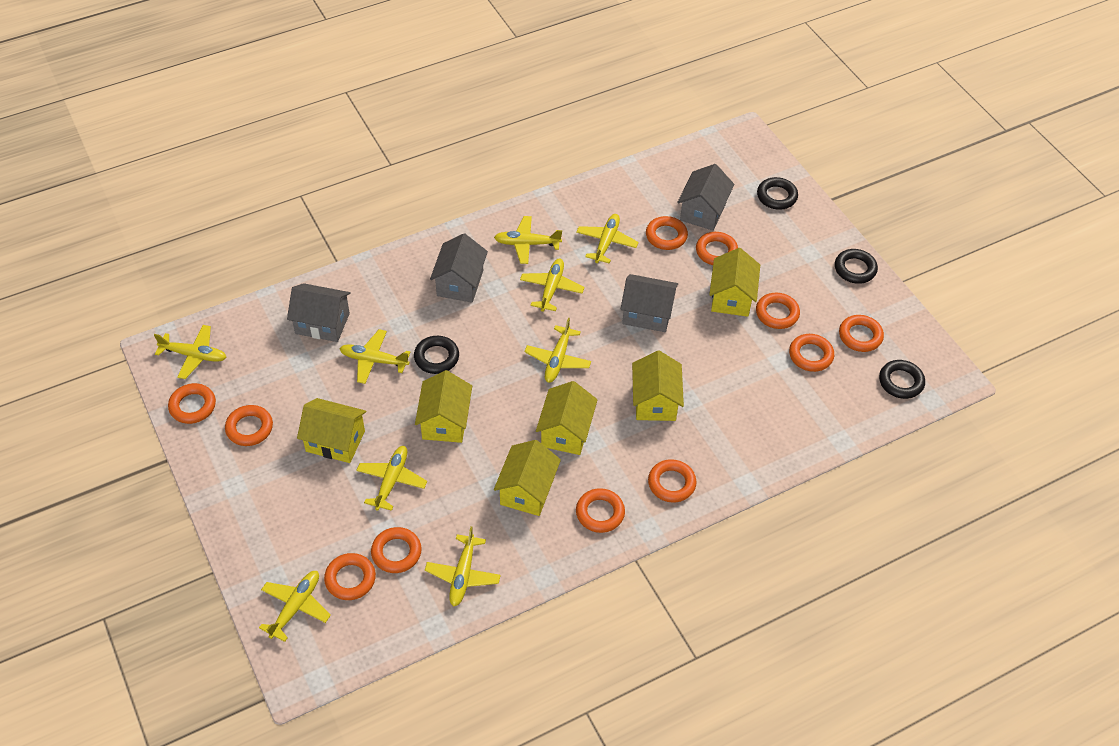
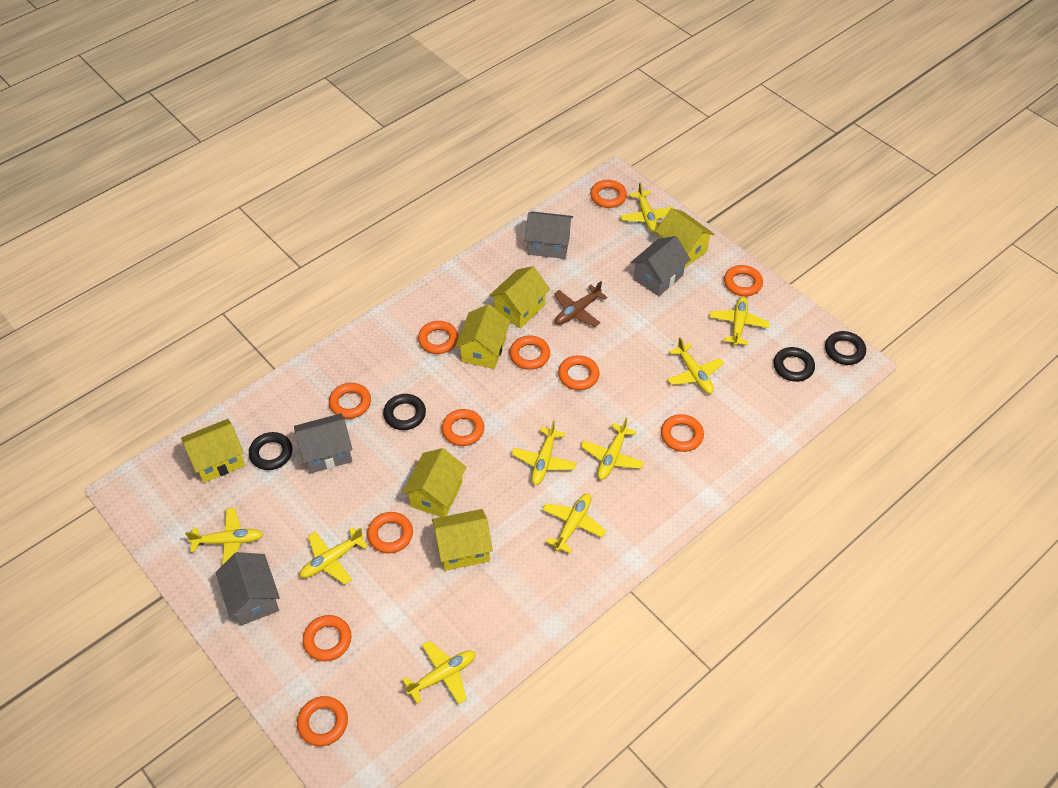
brown plane: none = 0 -> [554,281,608,327] = 1

